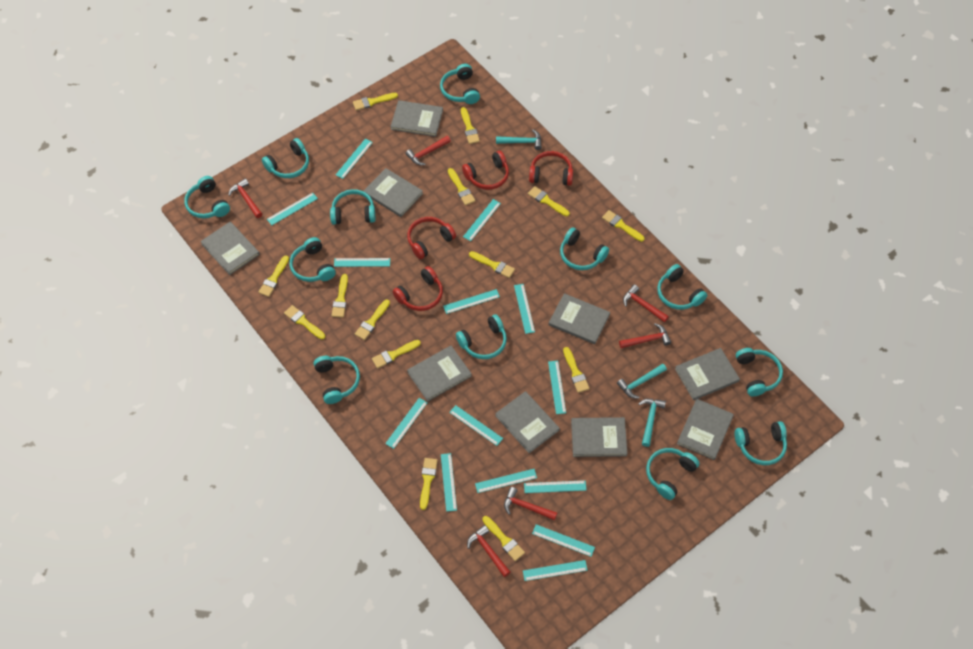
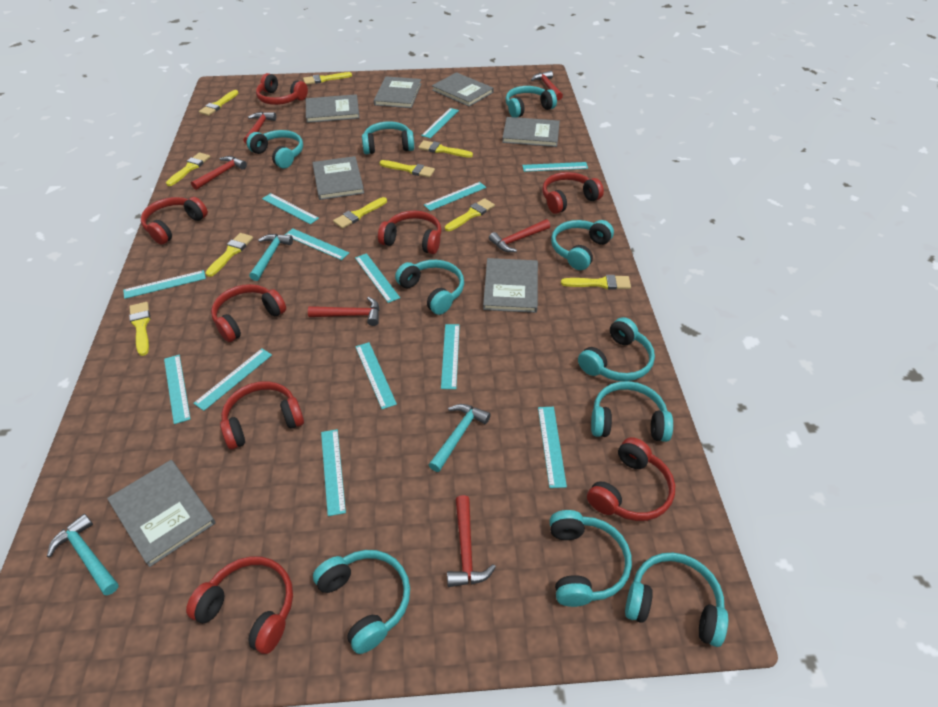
grey book: [200,222,260,275] [363,168,423,217] [391,100,443,137] [407,345,472,402] [495,391,560,453] [549,293,610,344] [571,417,627,457] [675,348,740,400] [677,399,734,460] = 9 -> [107,460,215,567] [306,94,360,123] [312,156,364,200] [374,76,421,108] [432,72,494,107] [483,258,538,313] [502,117,560,147] = 7
red headphones: [393,266,443,311] [407,217,456,259] [462,151,509,190] [529,151,573,186] = 4 -> [141,197,208,245] [186,556,293,654] [211,284,286,342] [220,381,304,450] [256,73,308,105] [378,211,441,254] [542,172,604,214] [587,437,675,521] = 8
turquoise headphones: [184,176,230,218] [262,138,309,178] [289,237,336,282] [314,356,360,404] [330,189,375,225] [440,64,480,104] [456,314,507,359] [560,227,609,270] [646,448,699,500] [657,264,707,310] [735,421,787,465] [736,348,783,396] = 12 -> [247,130,303,168] [313,550,410,654] [362,121,414,154] [395,260,464,315] [505,86,557,117] [550,510,632,607] [551,220,614,270] [578,317,655,381] [591,381,673,442] [625,552,728,647] = 10
turquoise ruler: [267,193,318,225] [334,258,390,267] [336,139,373,179] [385,398,428,449] [441,453,457,512] [443,289,500,314] [449,405,503,446] [463,199,501,241] [475,469,537,493] [514,284,535,334] [523,560,588,581] [524,480,586,493] [532,524,595,557] [548,361,566,414] = 14 -> [123,270,206,299] [164,355,191,424] [193,349,272,411] [262,193,319,224] [285,228,349,260] [321,429,346,516] [355,253,400,303] [355,342,397,409] [421,108,459,138] [424,182,486,211] [441,324,460,389] [522,162,588,172] [538,407,567,488] = 13
yellow brush: [258,256,289,297] [284,305,325,340] [331,274,348,318] [353,93,398,110] [355,299,390,340] [372,340,421,368] [420,458,438,510] [448,168,475,205] [461,107,480,144] [469,251,515,278] [482,516,525,561] [528,186,570,216] [563,347,590,393] [602,210,645,242] = 14 -> [129,302,150,356] [166,152,210,186] [199,90,239,116] [205,233,253,277] [303,72,352,85] [333,197,387,229] [379,160,435,178] [418,140,473,158] [445,198,495,231] [561,275,631,290] = 10

